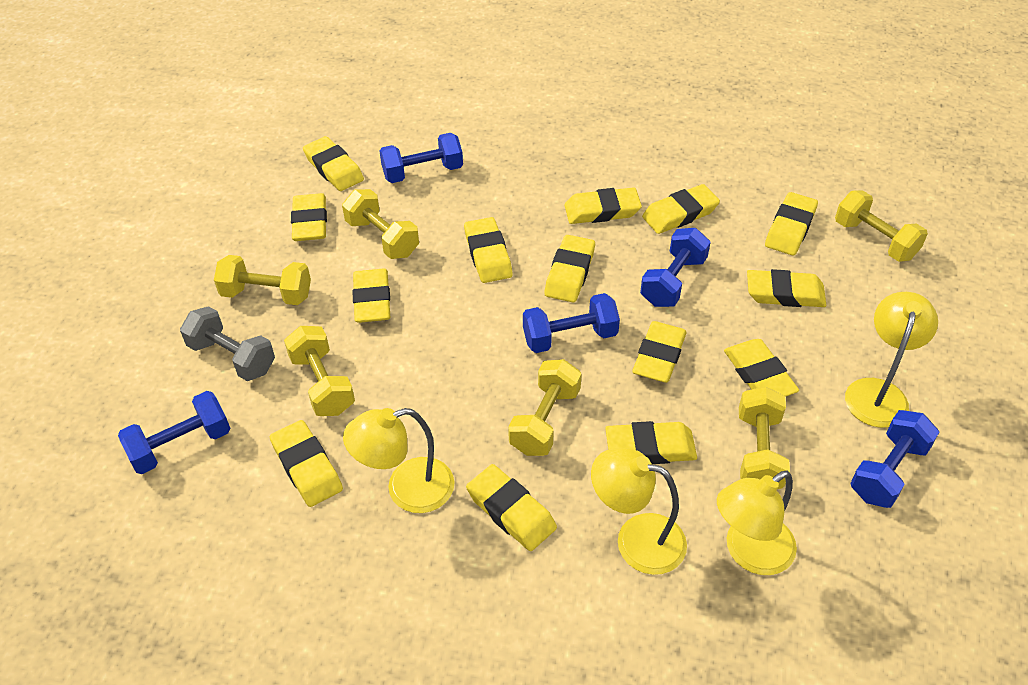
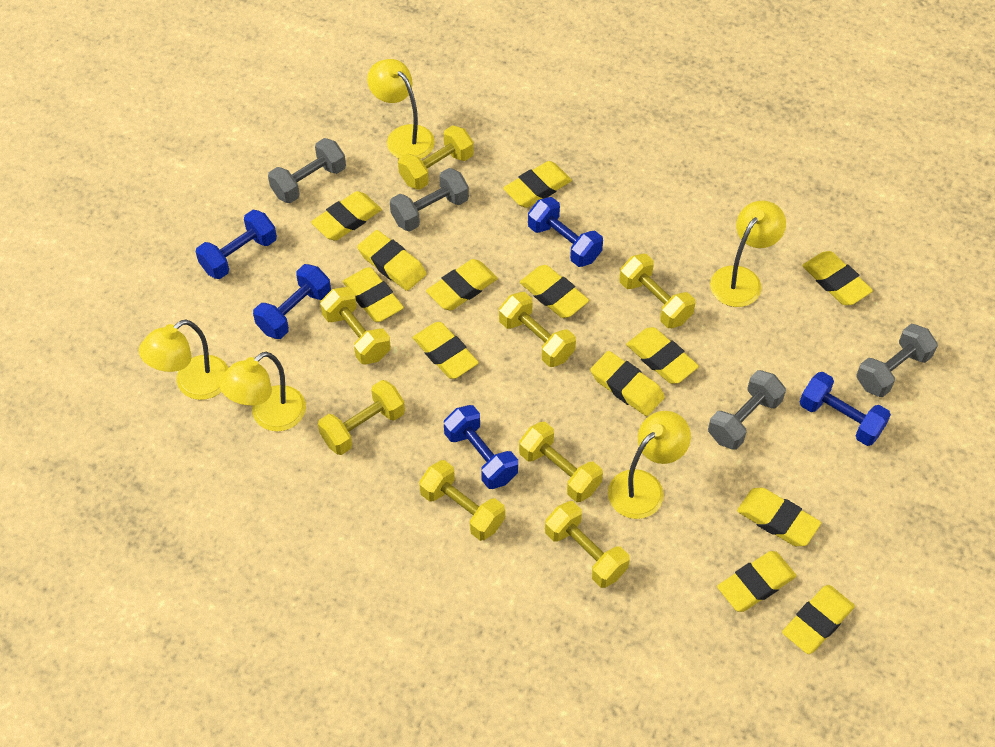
grey dumbbell: [180,306,275,381] = 1 -> [268,138,346,203] [390,168,469,232] [708,370,786,450] [856,324,938,397] = 4
yellow dumbbell: [214,255,311,305] [284,326,355,416] [342,189,419,259] [508,359,582,456] [739,386,790,489] [835,190,928,262] = 6 -> [318,380,405,455] [320,287,391,365] [398,125,474,190] [419,460,505,541] [499,292,576,367] [519,422,603,502] [545,501,630,588] [619,254,695,328] = 8
yellow eraser: [270,420,343,507] [291,193,327,241] [303,136,364,191] [352,268,390,323] [464,217,513,283] [466,464,557,551] [544,235,595,302] [564,187,642,224] [605,421,697,464] [632,321,687,383] [642,184,720,234] [724,339,799,397] [747,269,826,307] [765,192,818,255] = 14 -> [311,191,382,241] [343,267,404,322] [357,230,426,291] [413,322,479,379] [426,259,498,310] [503,161,572,208] [520,265,589,318] [590,351,665,416] [626,327,699,384] [717,551,797,612] [737,488,821,546] [782,585,855,654] [802,251,873,305] = 13
yellow lamp: [343,408,454,513] [591,448,687,575] [717,470,797,575] [845,292,938,428] = 4 -> [139,320,228,400] [219,352,306,431] [367,59,435,159] [608,411,691,519] [710,201,786,307] = 5

